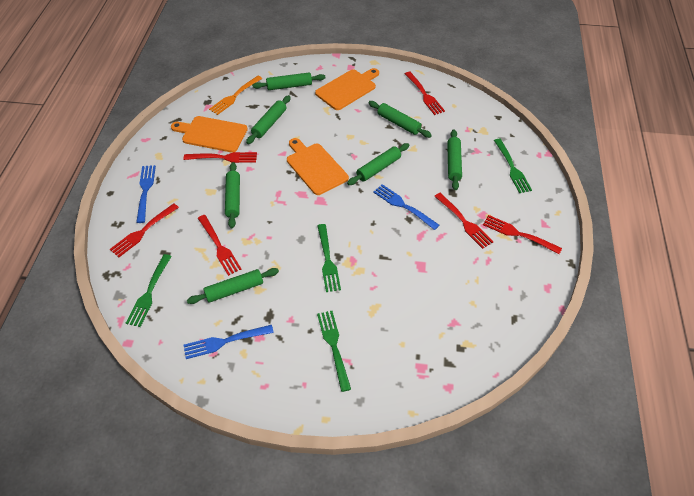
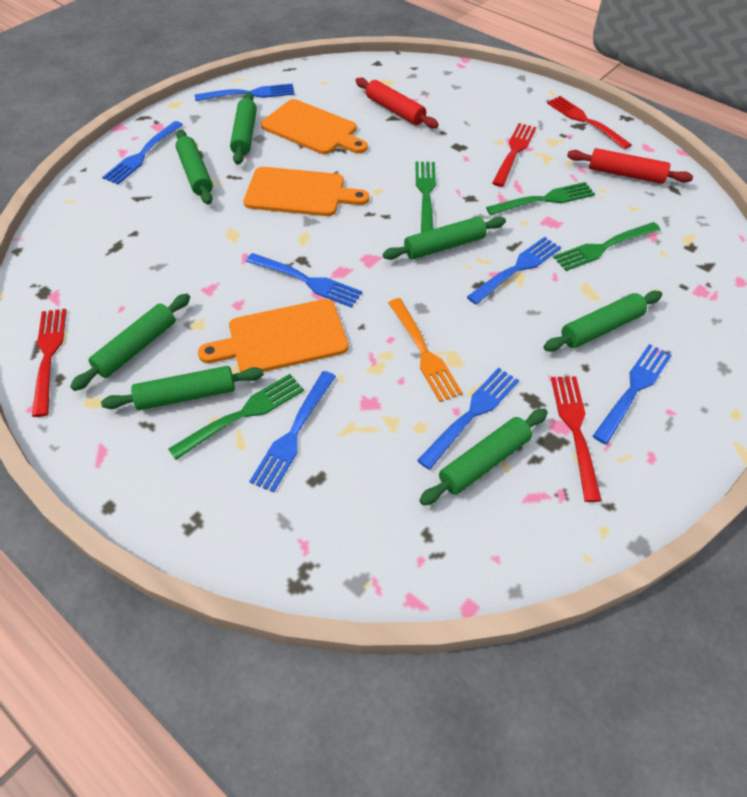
blue fork: [136,165,156,223] [183,325,274,359] [373,184,440,230] = 3 -> [102,121,183,184] [195,84,295,101] [246,253,362,308] [249,371,336,493] [417,368,519,470] [467,237,561,304] [593,344,672,444] = 7
red fork: [110,203,179,257] [184,152,257,163] [198,215,241,276] [405,72,445,115] [434,193,494,249] [483,215,562,254] = 6 -> [32,309,66,417] [492,123,536,187] [547,96,632,149] [551,376,602,502] = 4
red rolling pin: none = 0 -> [355,77,439,128] [567,148,693,184] = 2

